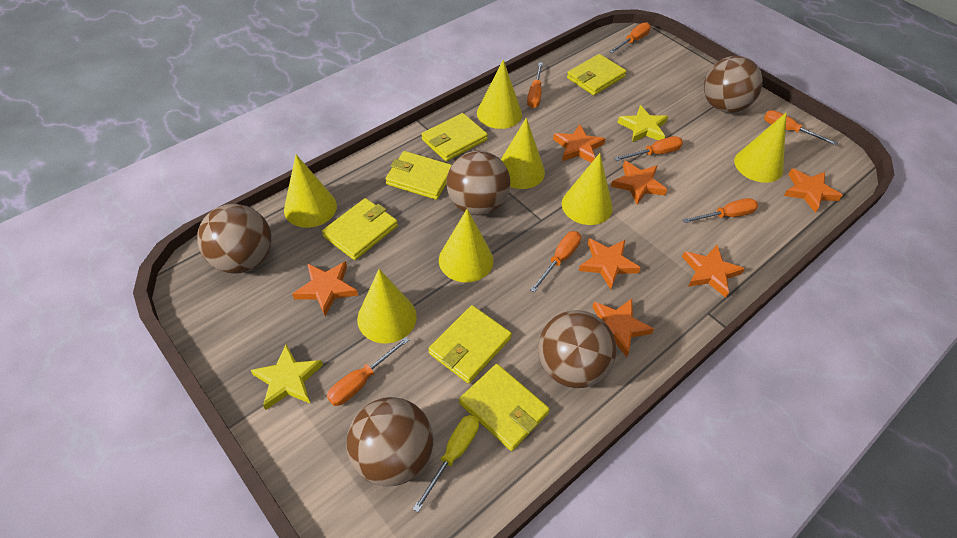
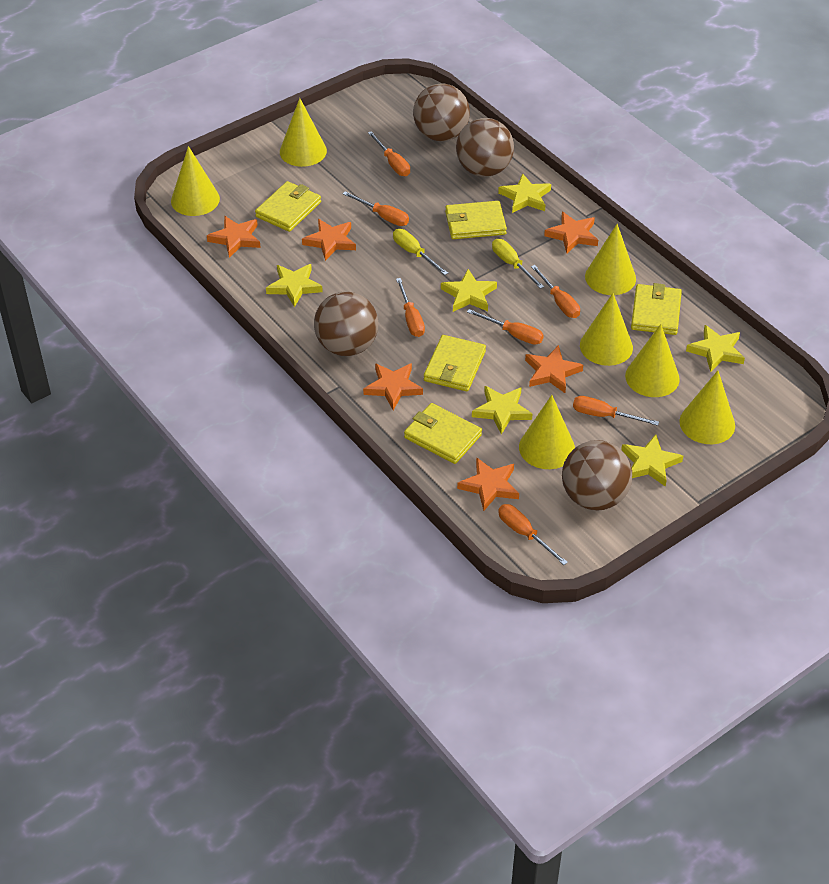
brown ball: [197,204,272,274] [346,397,433,487] [446,151,510,215] [538,310,617,388] [704,56,763,113] = 5 -> [314,291,378,356] [413,83,470,141] [456,118,514,177] [562,440,632,511] = 4
orange star: [292,261,358,316] [553,124,606,163] [579,238,641,290] [592,299,654,357] [611,161,667,204] [682,245,745,298] [784,169,843,213] = 7 -> [207,216,261,258] [302,219,356,261] [363,363,423,410] [457,457,519,511] [525,345,583,393] [544,212,598,253] = 6
yellow screwdriver: [413,415,479,512] = 1 -> [393,229,448,275] [492,239,544,289] = 2
yellow star: [251,344,323,410] [617,105,668,143] = 2 -> [266,264,323,307] [441,269,497,312] [472,386,532,435] [498,174,551,213] [621,434,683,487] [686,325,745,372] = 6
yellow wallet: [322,198,398,260] [385,151,452,200] [421,113,488,161] [428,305,512,384] [459,364,550,451] [567,54,627,95] = 6 -> [255,181,321,232] [404,403,482,464] [424,335,486,391] [445,201,507,239] [631,283,682,335] = 5

